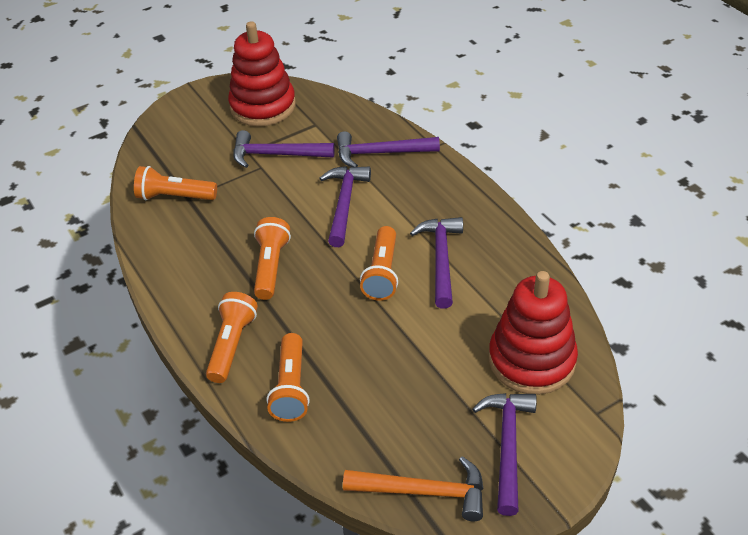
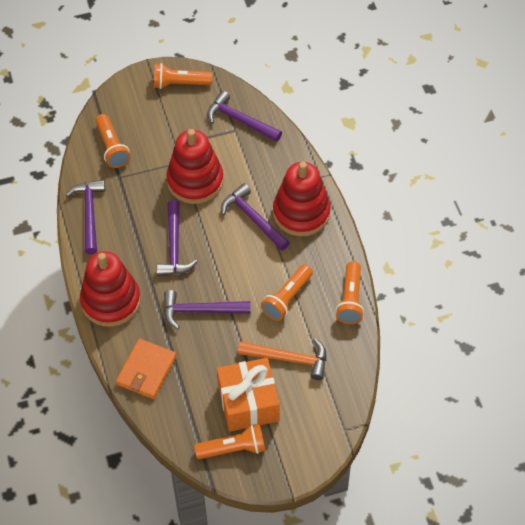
orange gift: none = 0 -> [217,358,280,432] = 1
orange wallet: none = 0 -> [116,338,177,399] = 1
red stacking toy: [228,21,296,126] [489,271,578,395] = 2 -> [80,251,141,327] [166,129,223,204] [273,162,331,236] = 3

